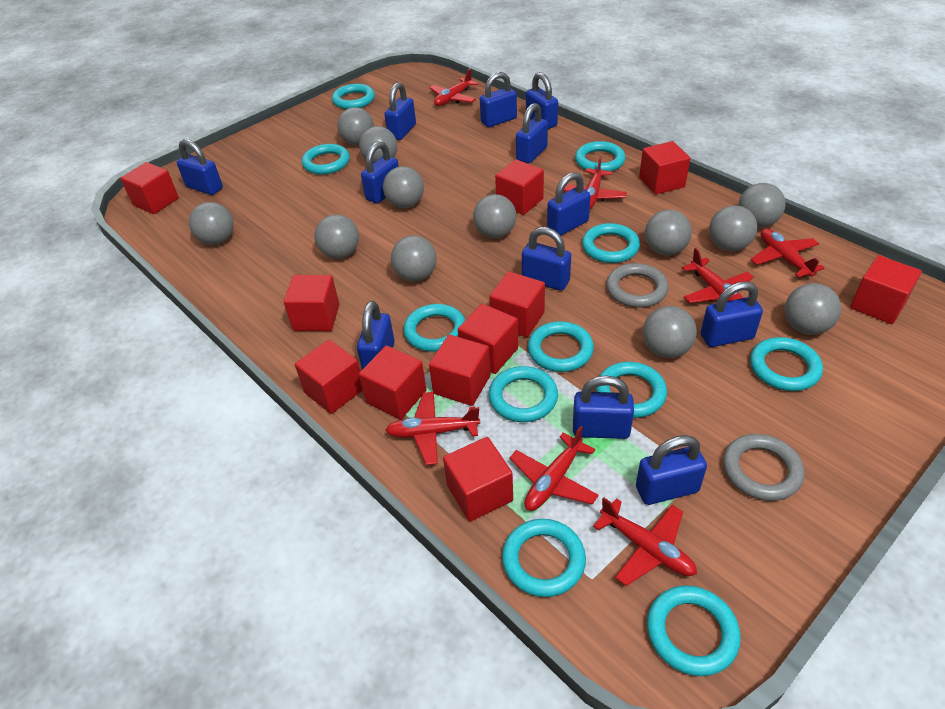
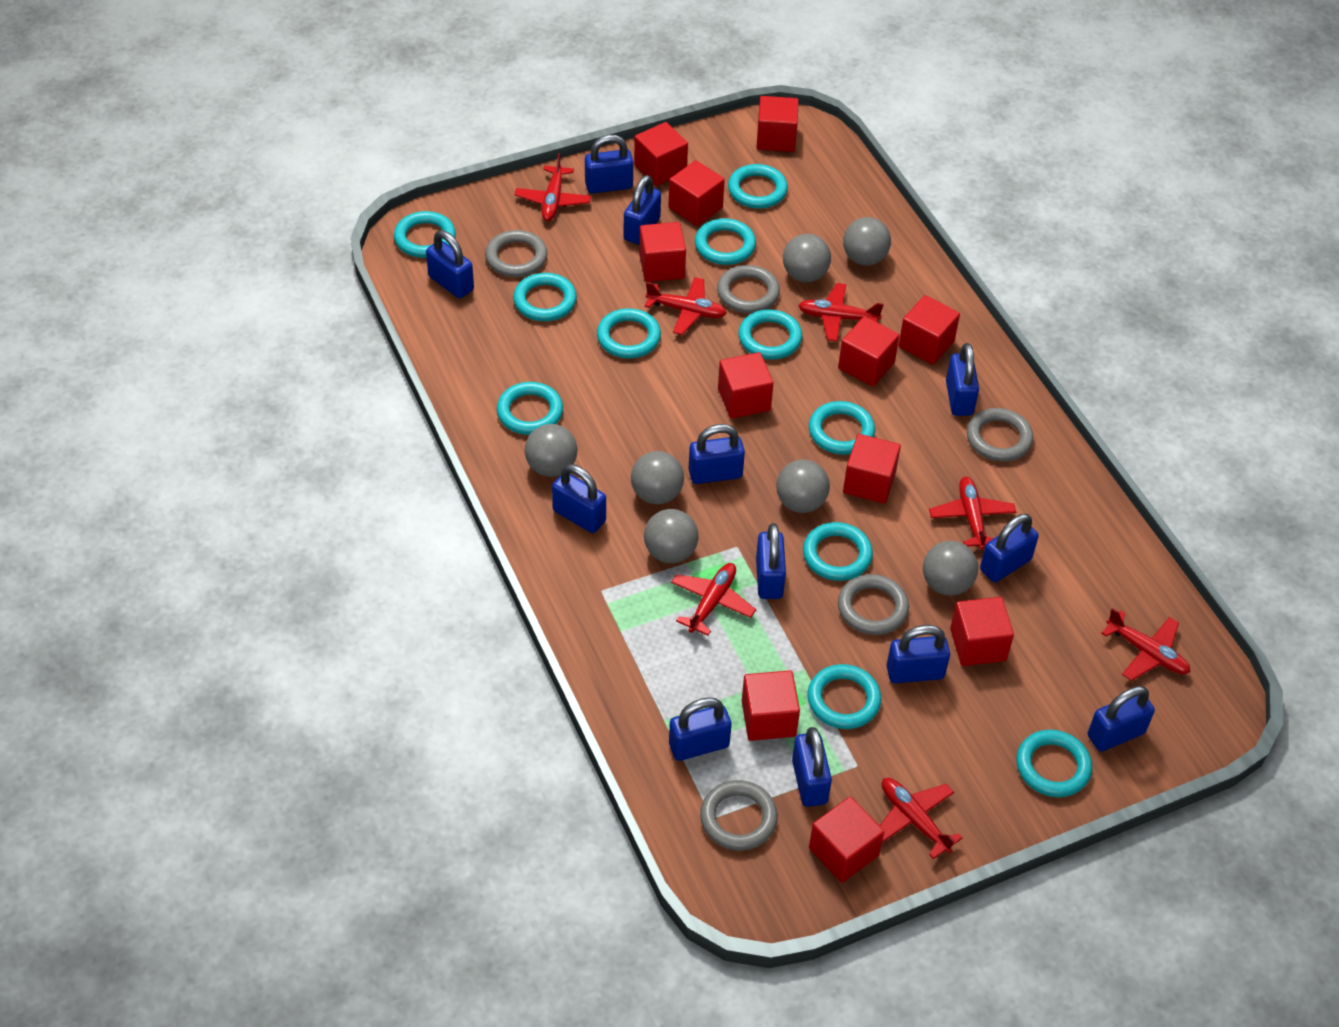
grey ball: [189,202,234,245] [315,214,359,259] [337,107,374,145] [359,126,397,163] [383,166,424,208] [391,235,436,282] [473,194,516,238] [643,306,697,358] [645,210,692,256] [709,205,757,252] [738,183,786,228] [785,283,841,335] = 12 -> [525,424,577,477] [631,451,684,504] [644,509,698,563] [776,460,830,513] [783,234,831,282] [843,217,891,266] [923,541,978,596] = 7
grey ring: [606,263,669,308] [723,434,804,501] = 2 -> [485,230,547,277] [700,780,778,851] [717,265,780,313] [838,574,909,635] [967,408,1033,462] = 5

